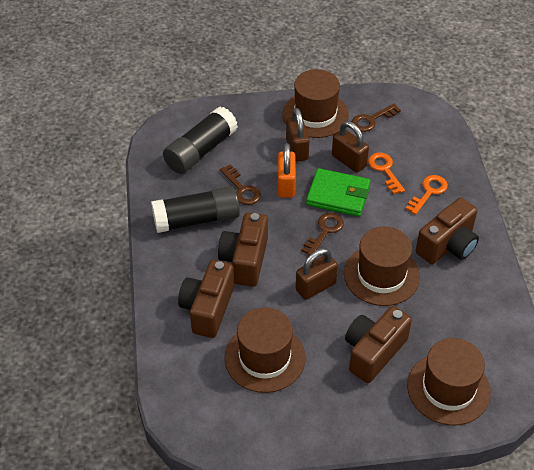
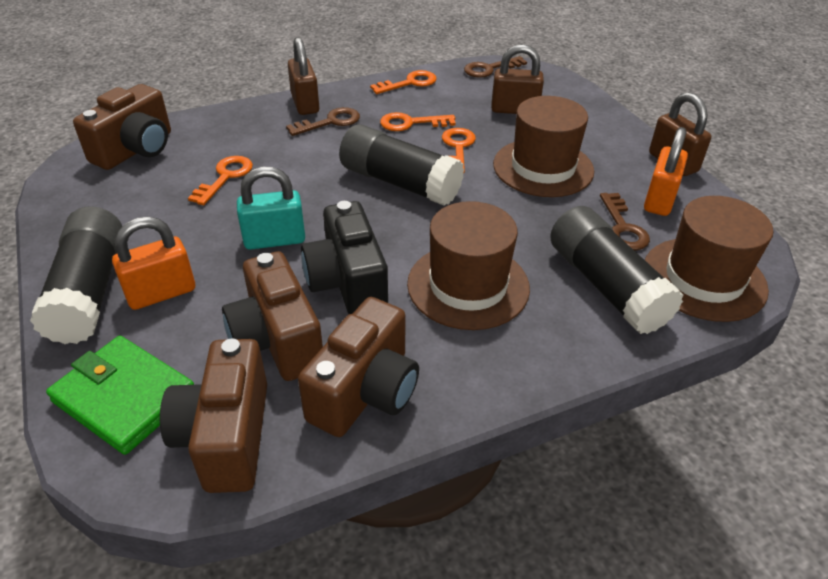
black camera: none = 0 -> [301,201,388,314] = 1
black glue stick: [151,186,240,233] [163,106,238,174] = 2 -> [30,206,122,344] [339,124,464,206] [550,206,683,334] = 3
brown hat: [224,308,305,393] [283,69,349,138] [344,226,420,306] [407,338,491,426] = 4 -> [407,201,530,330] [493,96,594,197] [645,196,773,322] = 3
orange key: [368,152,405,195] [405,175,448,215] = 2 -> [188,156,253,205] [370,70,437,94] [380,112,456,131] [442,128,476,174] = 4
orange padlock: [278,143,296,198] = 1 -> [112,217,195,310] [644,127,688,216] = 2
turquoise padlock: none = 0 -> [237,166,305,250] = 1

